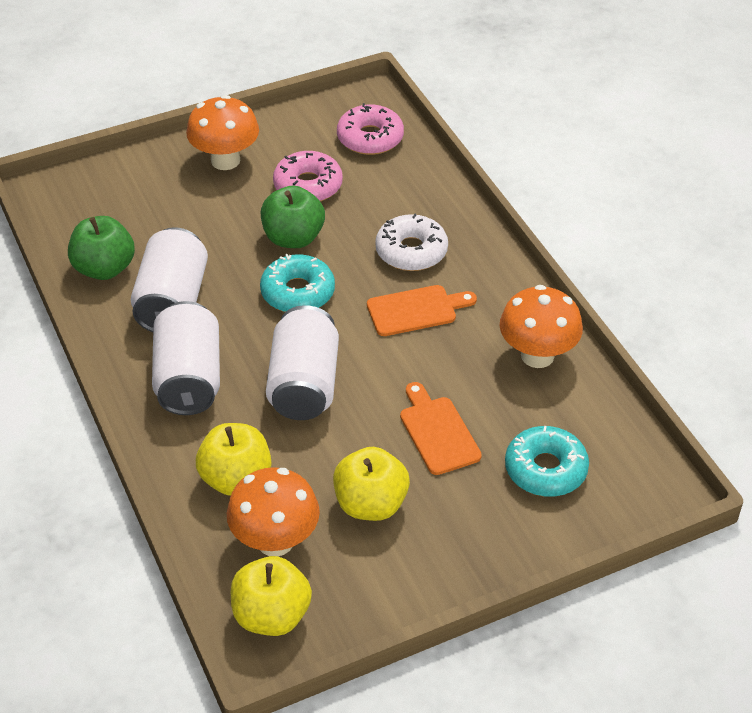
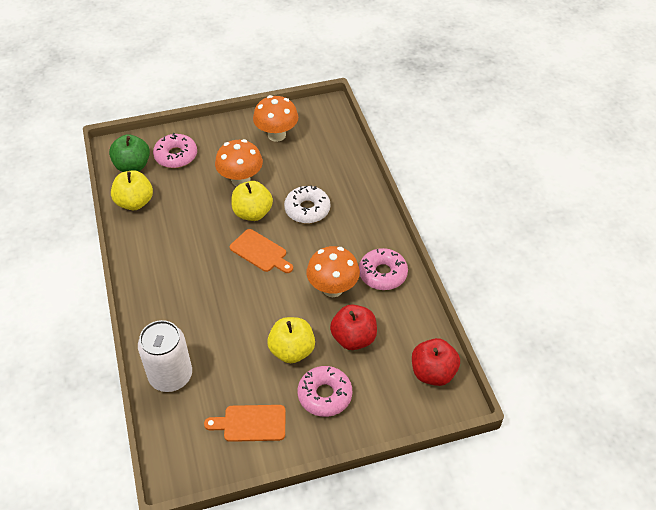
green apple: [68,216,135,280] [261,185,325,248] = 2 -> [109,134,150,172] = 1
pink donut: [273,151,343,202] [337,103,404,155] = 2 -> [153,133,197,168] [297,366,352,417] [359,248,408,290] = 3
red apple: none = 0 -> [330,304,377,350] [412,338,460,386] = 2
turquoise donut: [260,254,335,312] [505,426,589,497] = 2 -> none = 0
white can: [131,227,208,332] [152,301,220,415] [266,305,339,420] = 3 -> [138,320,192,392] = 1

